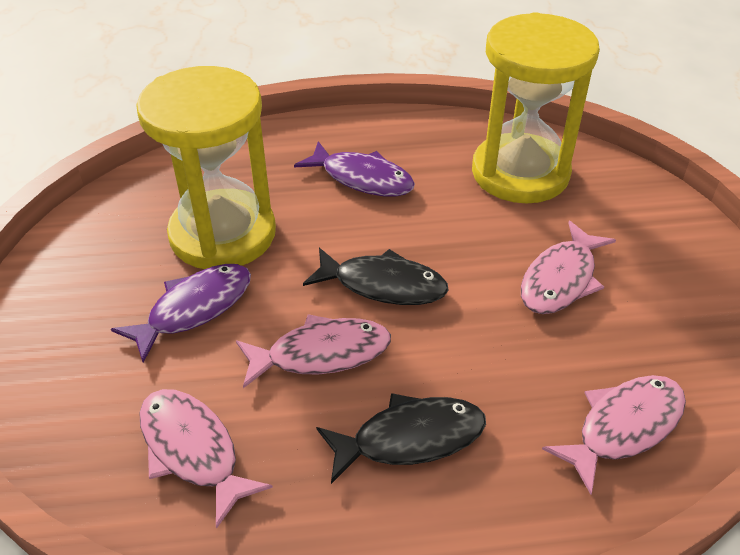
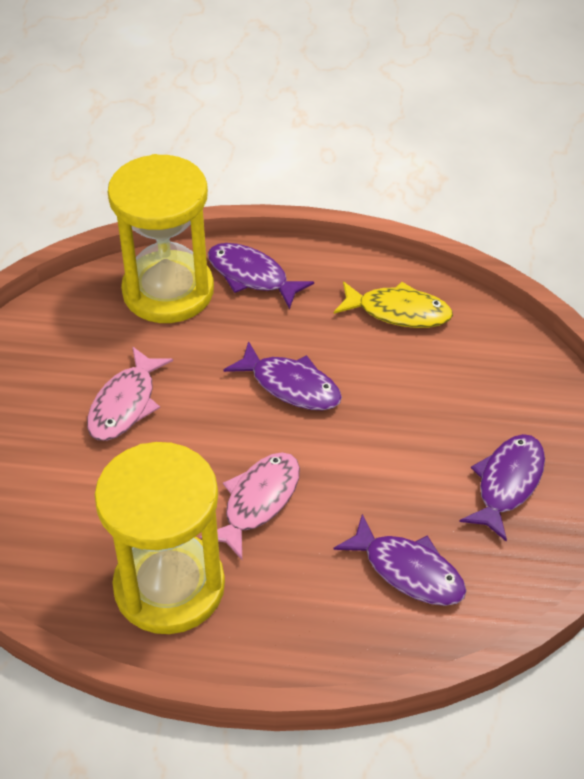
black fish: [303,248,449,305] [316,393,486,484] = 2 -> none = 0
pink fish: [139,389,273,529] [236,314,391,388] [521,221,616,314] [542,375,686,495] = 4 -> [87,346,173,441] [199,452,300,560] = 2
purple fish: [111,264,251,363] [294,141,415,197] = 2 -> [208,243,314,309] [224,341,342,410] [334,514,466,606] [459,434,545,542] = 4
yellow fish: none = 0 -> [334,281,453,328] = 1

